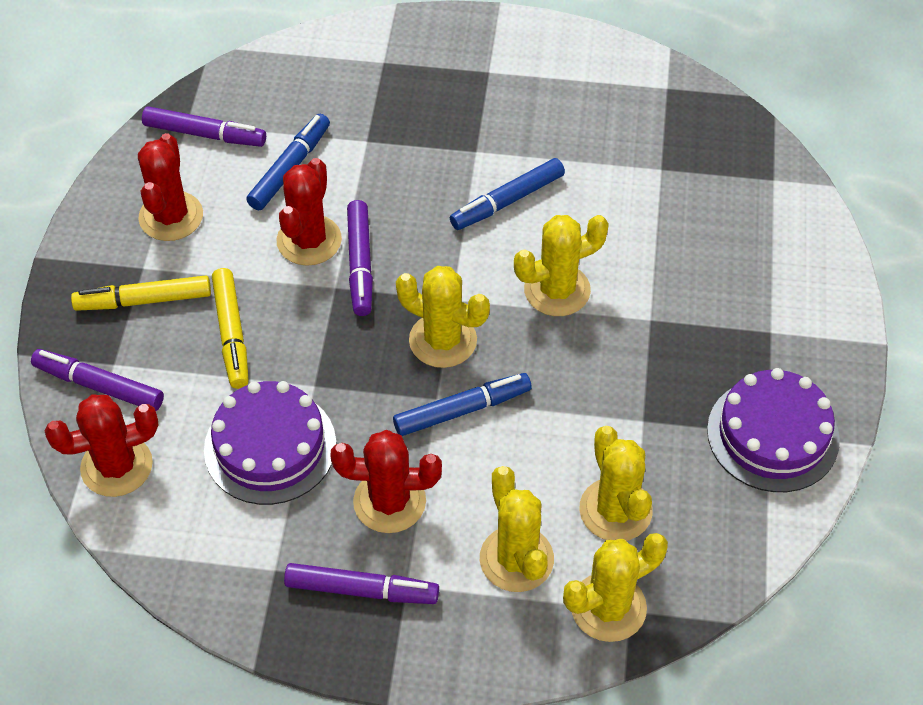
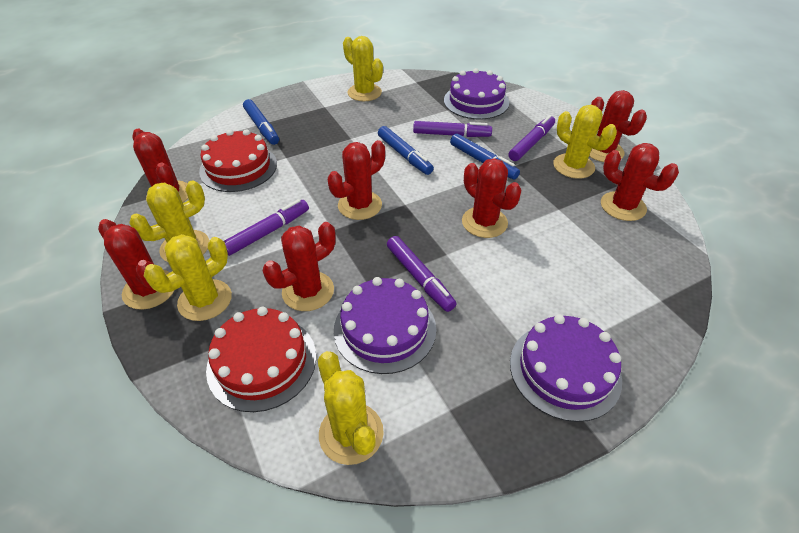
purple cake: [204,381,336,505] [707,368,840,492] = 2 -> [334,277,436,374] [444,68,509,119] [510,314,622,422] = 3
red cactus: [45,394,159,497] [138,133,203,241] [277,158,342,266] [330,430,442,533] = 4 -> [98,219,174,310] [132,129,188,203] [263,222,336,311] [328,140,385,220] [462,158,522,238] [589,90,647,162] [601,143,679,221] = 7
red cake: none = 0 -> [199,129,277,192] [206,307,316,412] = 2
yellow marker: [71,275,211,311] [212,268,249,389] = 2 -> none = 0

